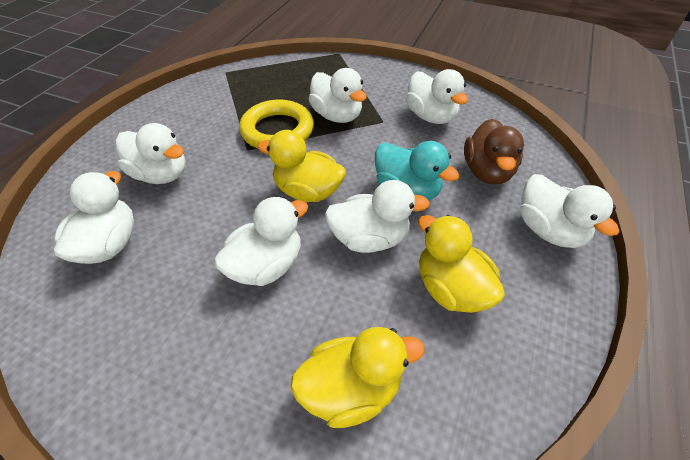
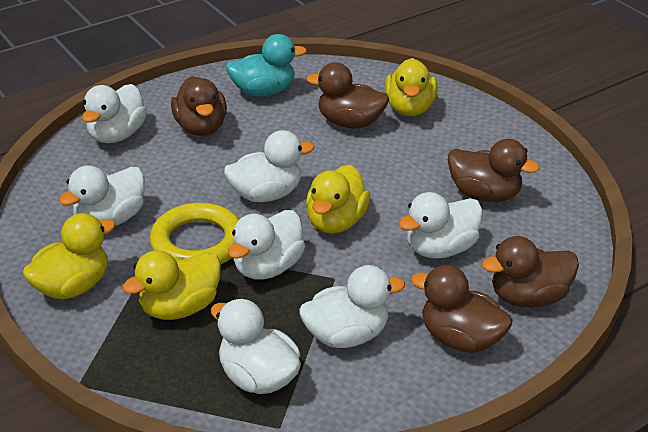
brown duck: [464,119,524,185] = 1 -> [171,76,227,136] [306,62,389,128] [411,265,513,353] [448,139,540,202] [482,236,579,307] = 5
yellow duck: [258,130,346,202] [291,327,425,428] [418,215,505,313] = 3 -> [23,213,116,300] [123,250,221,320] [306,165,370,234] [384,58,437,116] = 4

